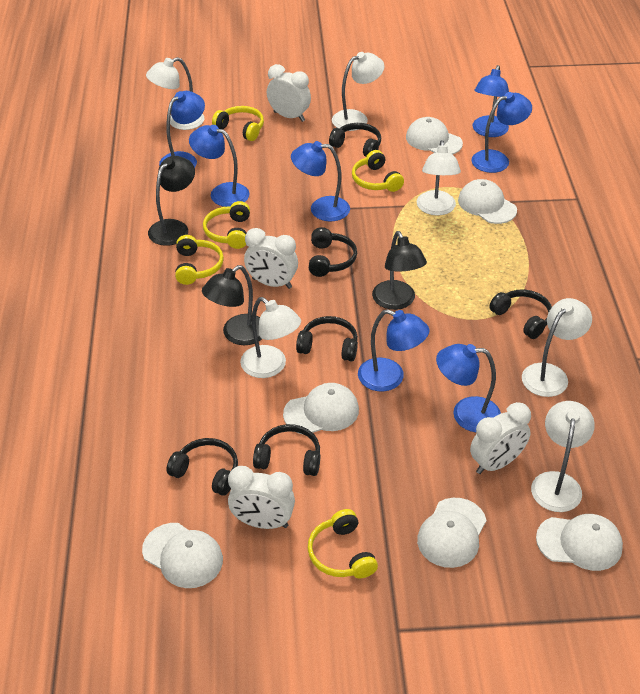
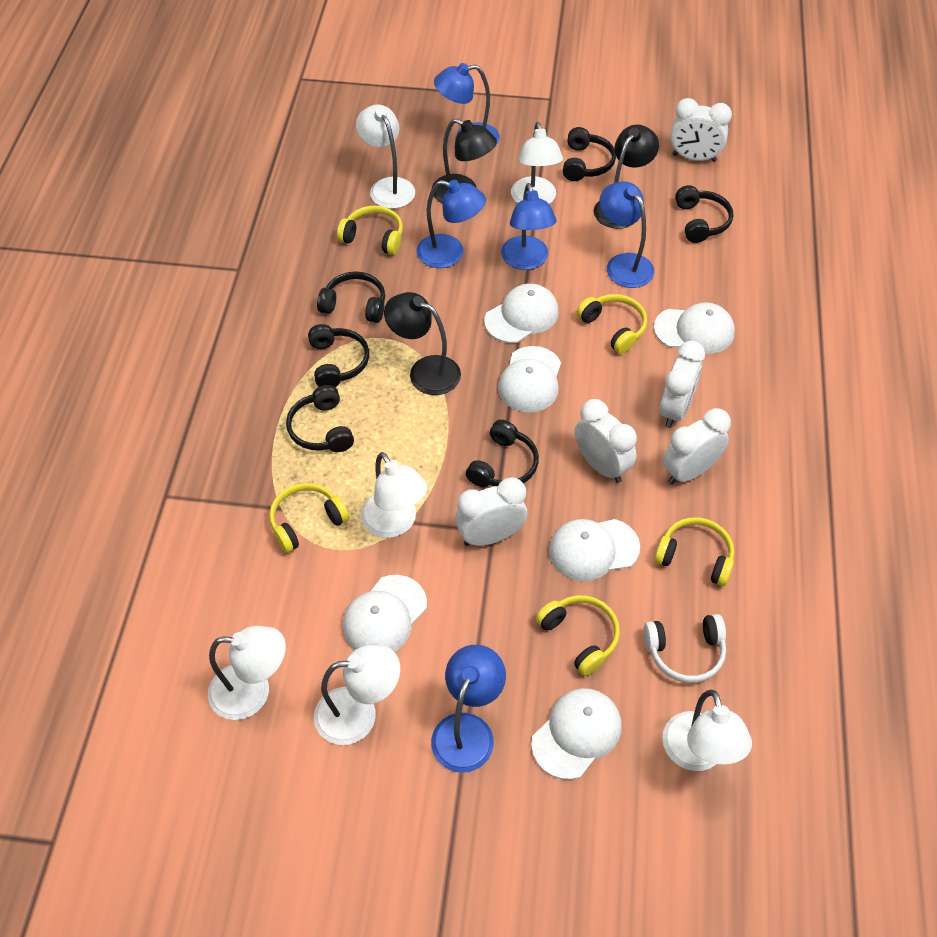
blue lamp: [159,91,205,168] [189,125,249,207] [291,141,350,222] [358,309,430,392] [436,344,501,432] [471,92,532,173] [472,65,509,137] = 7 -> [416,180,486,268] [431,645,506,772] [434,63,500,145] [501,183,557,270] [600,181,654,288] = 5
white clock: [228,466,295,529] [244,228,298,289] [267,64,311,122] [470,402,531,474] = 4 -> [455,477,527,546] [575,399,637,483] [659,340,705,428] [663,408,731,485] [671,98,732,162] = 5
white headphones: none = 0 -> [643,614,726,683] = 1

